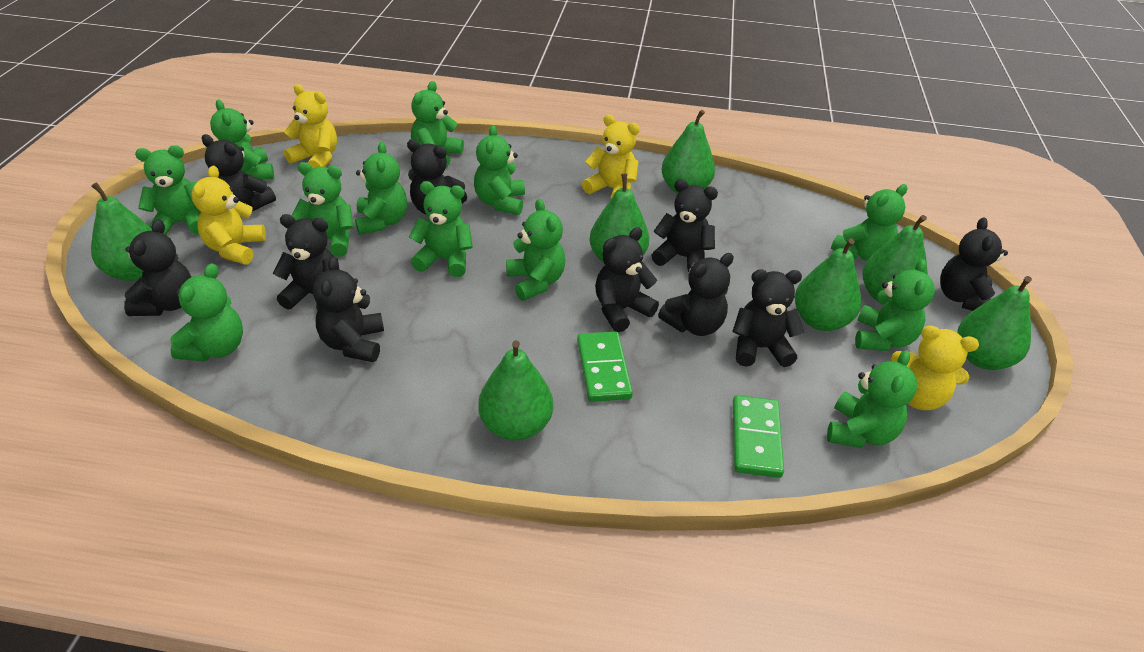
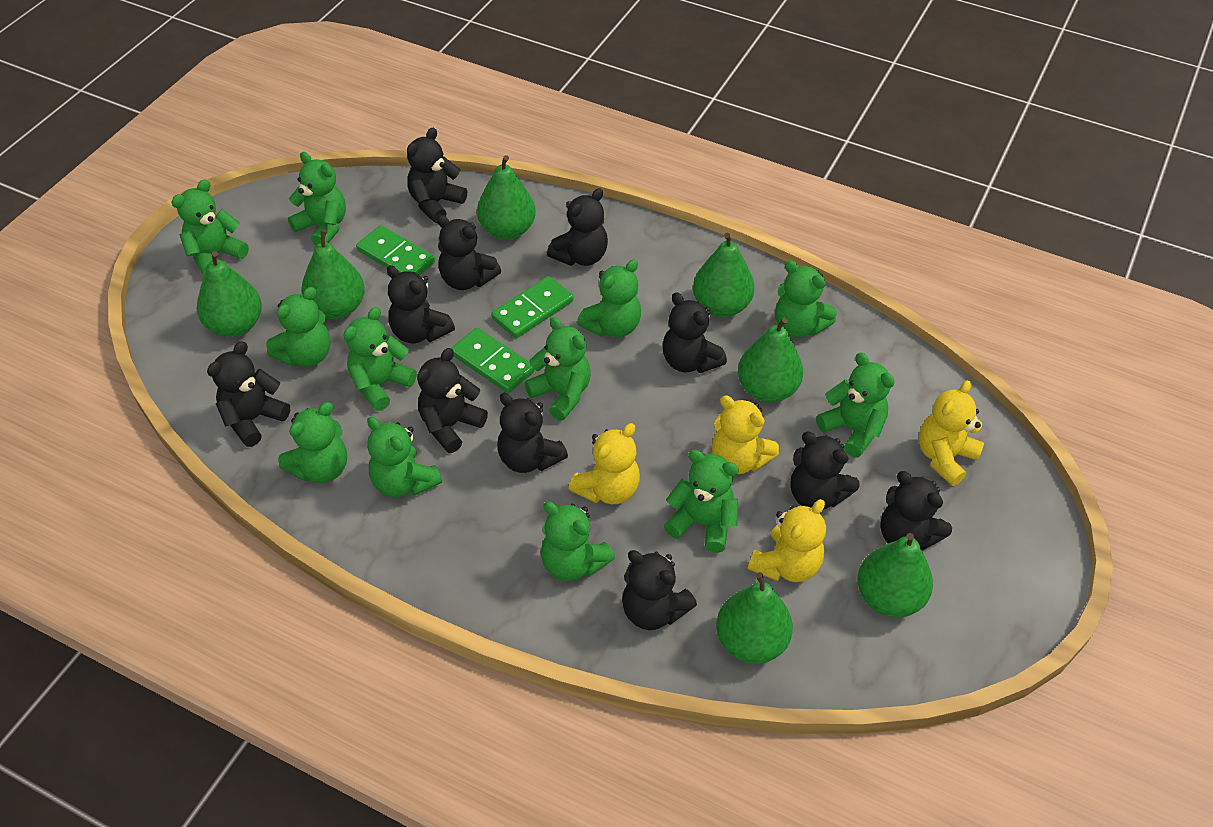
black teddy bear: [124,219,191,316] [202,134,276,211] [273,214,340,310] [313,256,384,362] [407,139,467,214] [595,227,659,332] [652,179,718,272] [658,253,734,336] [732,269,805,367] [940,217,1008,311] = 10 -> [207,341,290,447] [387,265,455,343] [407,128,467,223] [417,348,488,453] [436,215,501,290] [497,393,568,473] [547,188,608,266] [622,550,697,630] [663,292,727,373] [791,432,860,510] [880,471,952,550] = 11
green domino: [577,331,633,402] [733,395,784,478] = 2 -> [356,225,435,275] [451,328,535,393] [491,276,573,338] = 3

